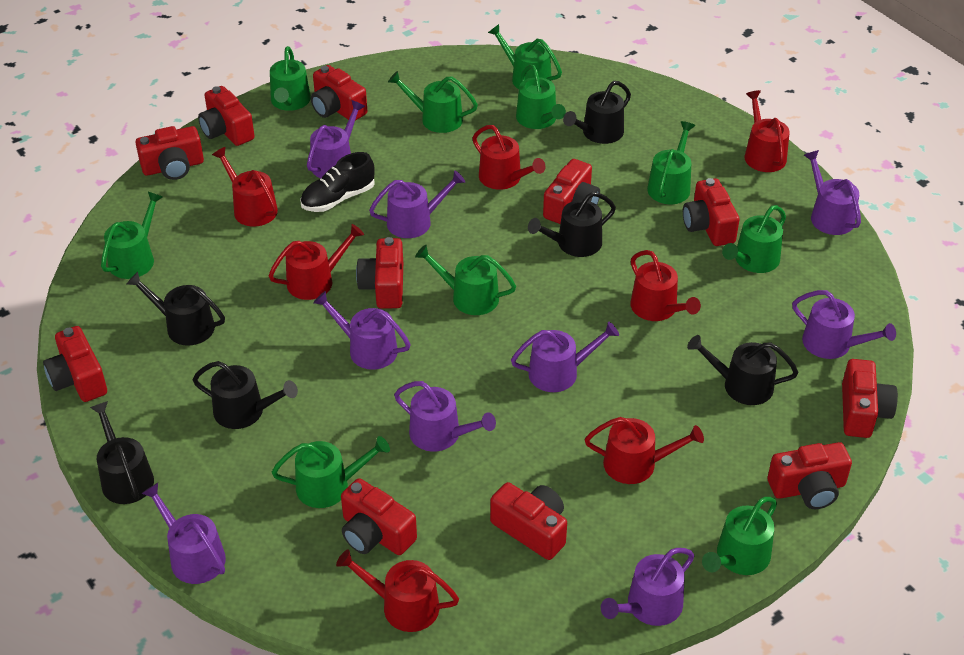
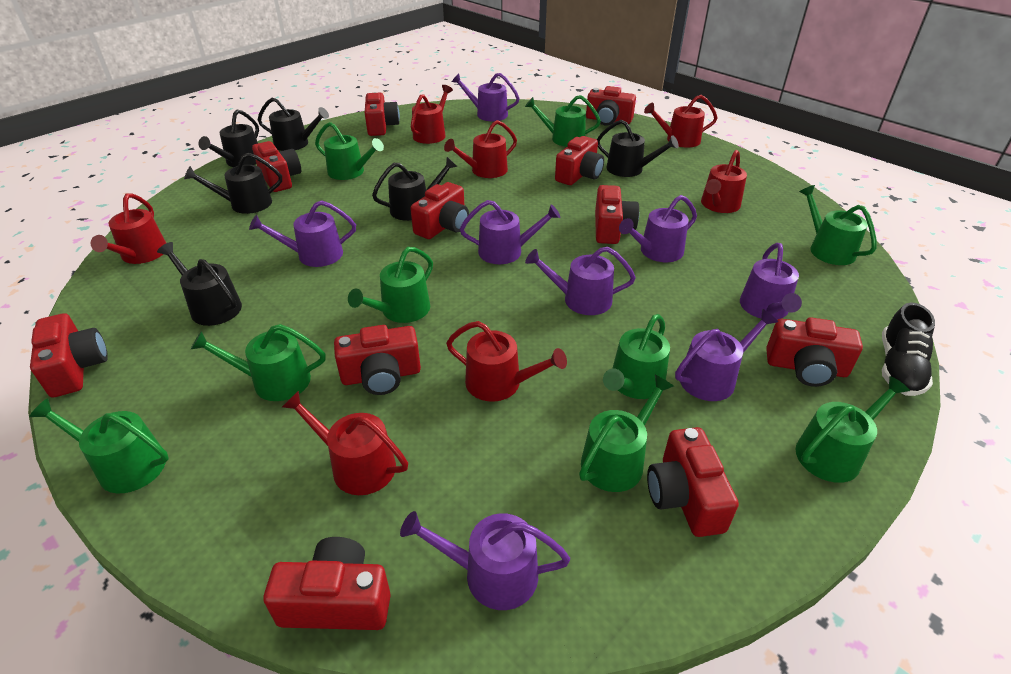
green watering can: [101,192,163,279] [270,46,311,111] [272,436,390,508] [388,71,478,133] [415,245,516,315] [488,24,562,89] [516,65,566,129] [647,121,695,204] [702,497,777,575] [722,205,786,273] = 10 -> [29,398,169,494] [191,324,326,401] [315,122,384,180] [348,247,433,323] [525,95,601,147] [579,375,674,492] [603,314,670,399] [795,376,910,483] [799,185,877,265] = 9
purple watering can: [141,483,226,584] [307,100,365,178] [313,291,411,370] [369,171,465,238] [394,381,496,452] [511,322,619,392] [601,548,694,626] [792,290,896,359] [804,150,861,235] = 9 -> [249,200,356,267] [400,511,570,610] [452,73,520,121] [460,200,560,264] [525,247,636,315] [619,195,697,262] [675,309,778,401] [740,243,802,319] = 8

